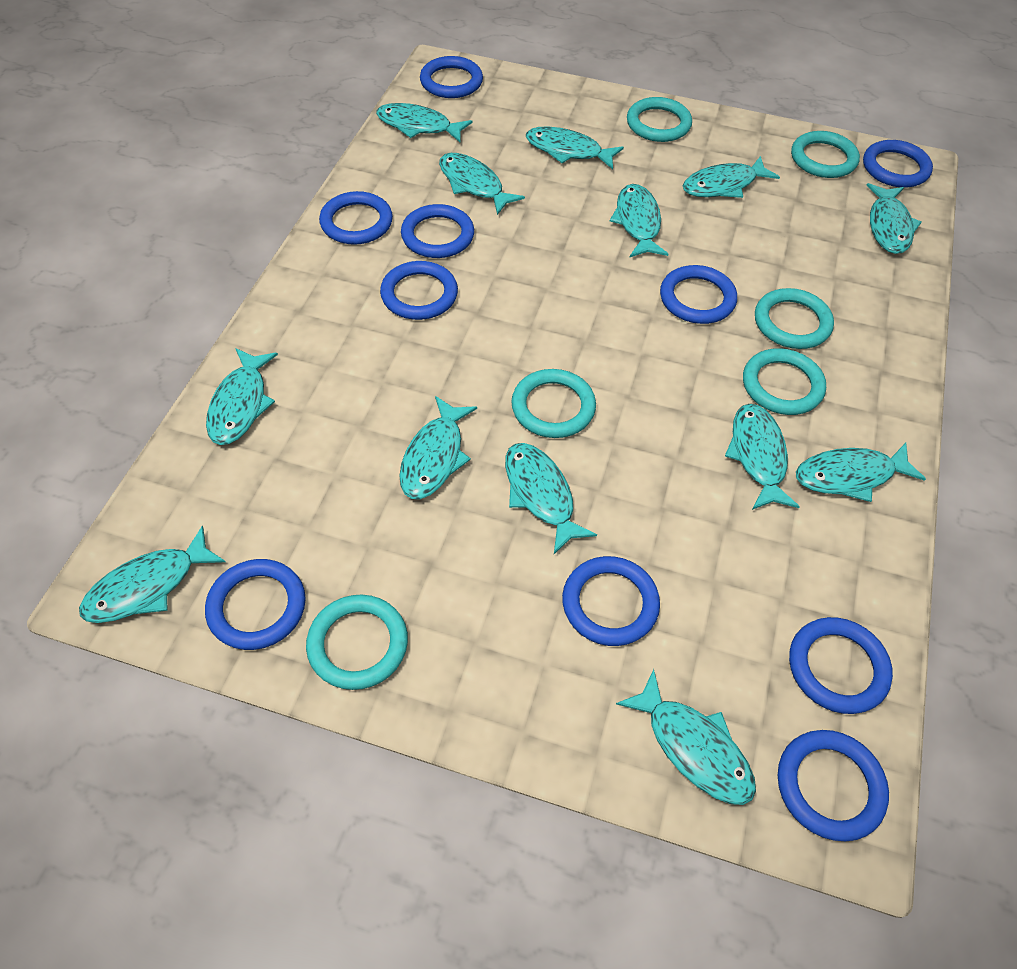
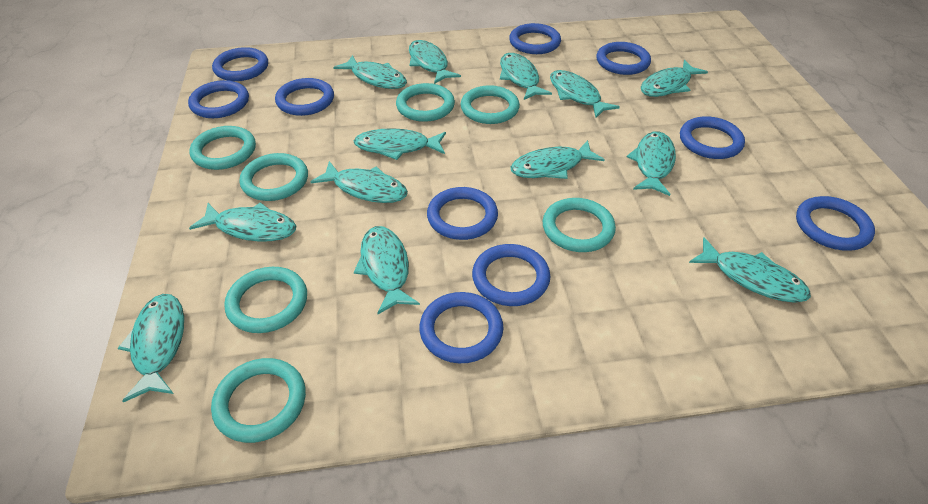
turquoise ring: [306,595,408,690] [511,369,596,438] [627,97,692,142] [743,348,826,415] [755,288,834,349] [791,131,860,178] = 6 -> [189,126,256,170] [211,358,306,443] [224,267,307,333] [239,153,308,201] [396,83,455,122] [461,85,520,124] [542,198,616,252] = 7

